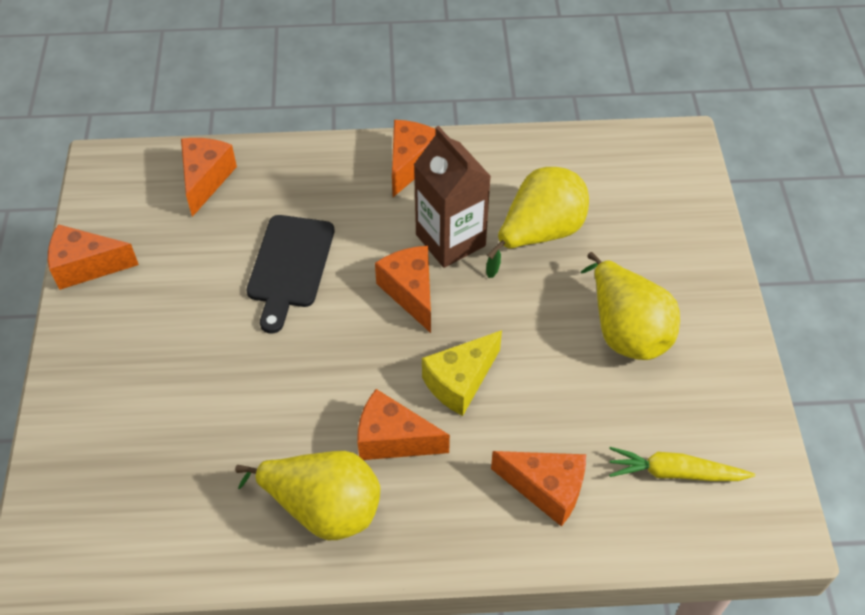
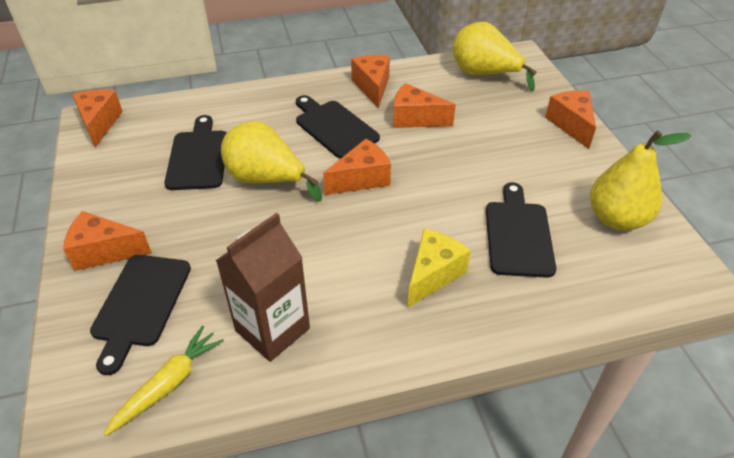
black cutting board: [247,215,334,333] = 1 -> [90,255,191,375] [164,115,227,190] [296,95,380,159] [486,182,556,278] = 4

